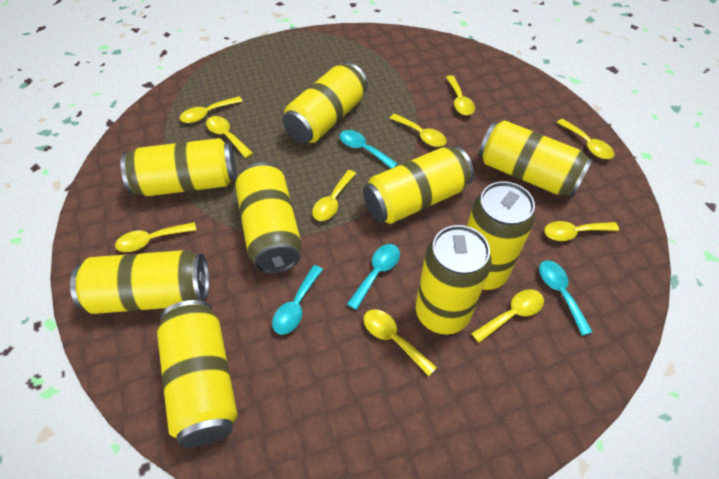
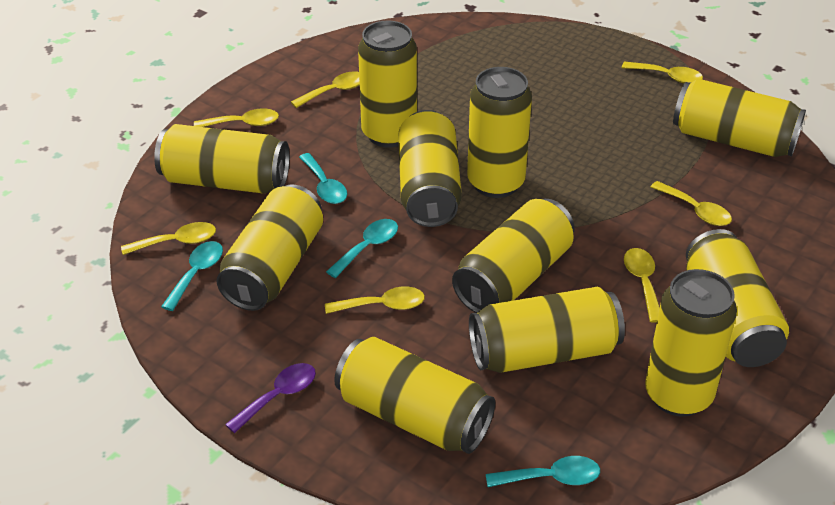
purple spoon: none = 0 -> [225,363,316,433] = 1
yellow can: [70,250,209,314] [121,138,237,196] [157,300,238,447] [235,162,302,274] [282,62,368,144] [363,146,474,224] [416,225,492,334] [467,181,535,290] [479,120,593,197] = 9 -> [154,124,290,194] [217,185,323,311] [334,337,495,454] [358,20,417,148] [398,110,462,227] [452,199,575,313] [467,67,532,198] [469,287,625,373] [645,269,737,417] [673,79,806,157] [686,229,789,367] = 11
yellow spoon: [115,222,196,252] [180,96,243,123] [206,116,253,158] [312,170,356,221] [363,309,437,376] [389,113,447,147] [446,75,475,115] [471,289,544,343] [544,221,619,241] [556,119,614,159] = 10 -> [121,222,216,255] [194,109,279,127] [291,71,360,108] [325,287,425,314] [622,62,703,83] [624,248,660,323] [651,181,732,226] = 7

